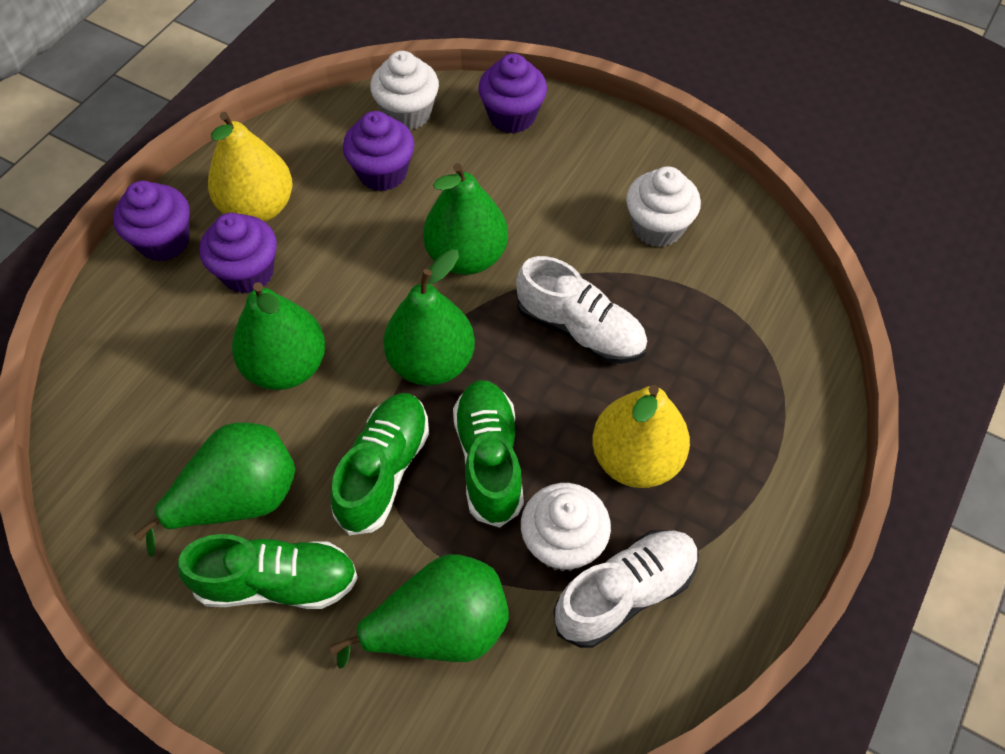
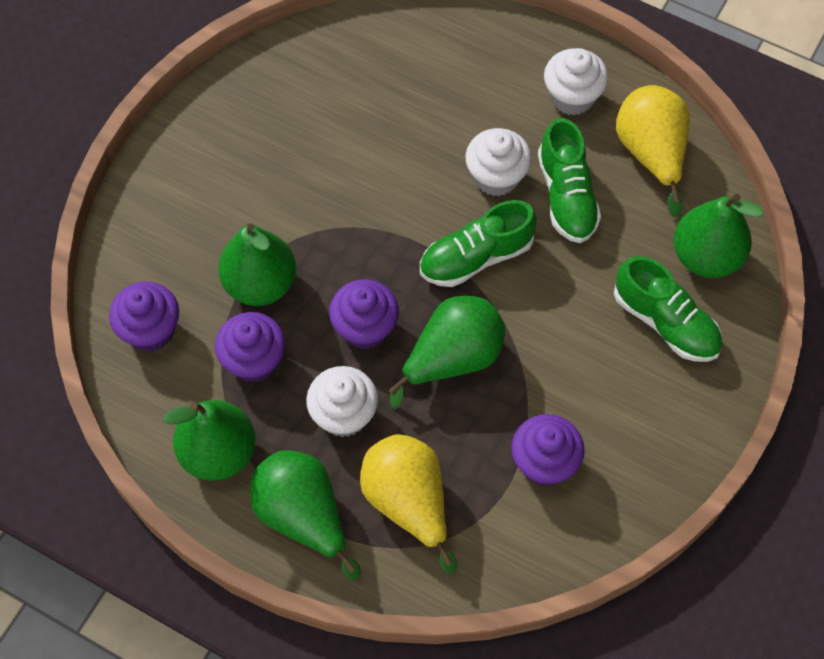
white shoe: [516,256,647,364] [554,530,699,648] = 2 -> none = 0

